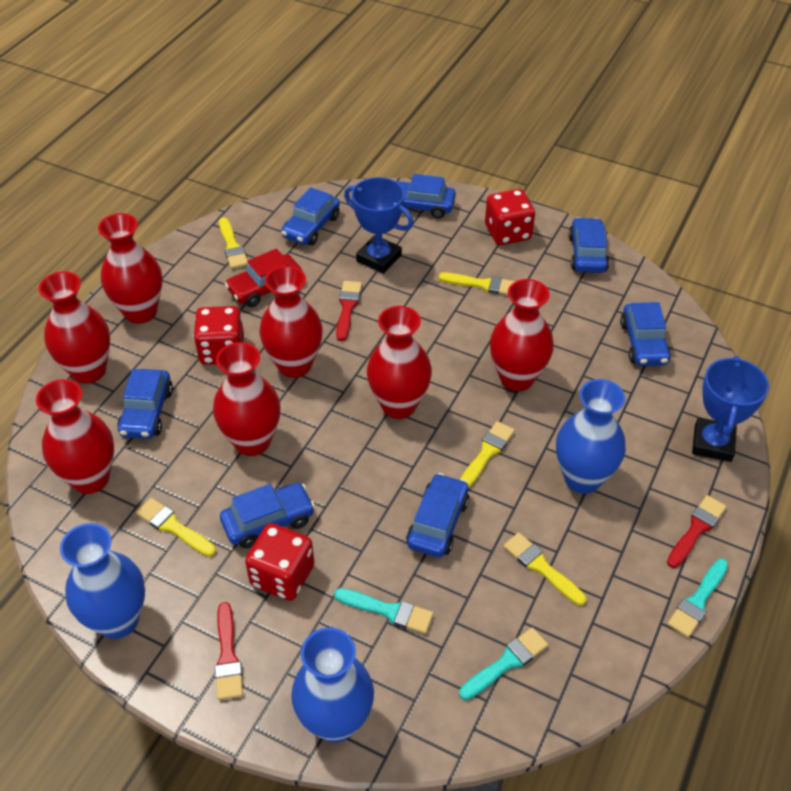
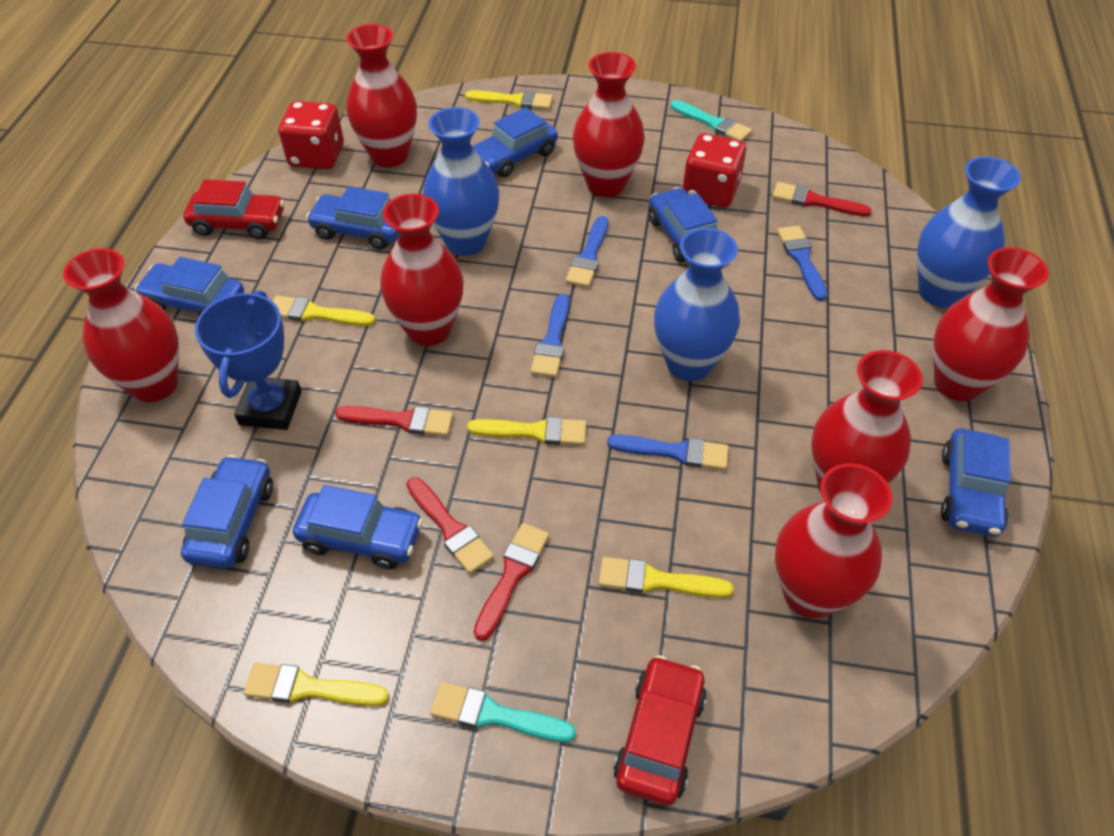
blue brush: none = 0 -> [531,294,569,377] [566,216,608,287] [607,435,729,470] [777,226,828,301] = 4
blue trophy: [344,177,413,274] [692,356,769,462] = 2 -> [195,290,302,430] = 1
red brush: [215,602,243,700] [336,281,362,341] [667,495,726,568] = 3 -> [335,406,453,436] [407,477,494,574] [474,523,549,641] [772,182,872,217] = 4
red car: [225,248,302,307] = 1 -> [183,179,285,239] [613,655,707,806] = 2
red dice: [194,306,244,365] [245,523,314,601] [485,189,535,245] = 3 -> [279,101,344,169] [682,133,746,208] = 2
turquoise brush: [334,588,434,634] [459,627,548,700] [667,559,729,638] = 3 -> [430,682,576,742] [670,100,752,141] = 2

